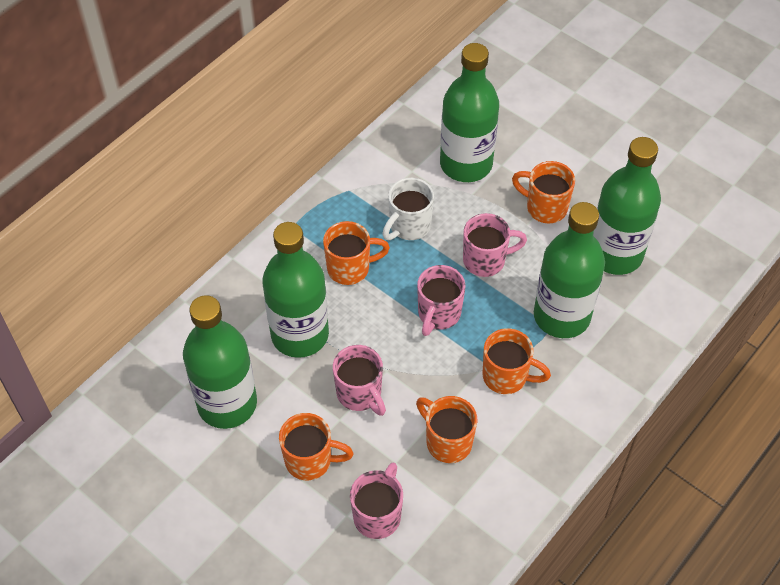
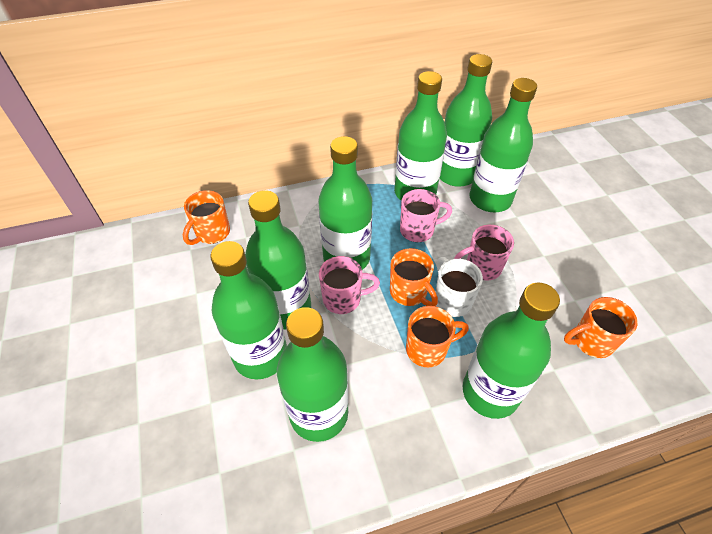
green bottle: [183,295,257,429] [262,222,329,358] [440,43,499,182] [534,202,605,338] [593,137,661,275] = 5 -> [210,241,287,379] [245,190,311,330] [277,307,349,442] [318,136,372,270] [394,71,447,200] [440,54,492,187] [463,283,560,419] [470,78,537,212] = 8
orange mug: [279,413,354,480] [323,221,390,285] [416,396,477,463] [483,328,551,394] [512,161,575,223] = 5 -> [183,190,230,245] [390,248,438,306] [406,306,469,367] [564,297,638,358] = 4
pink mug: [333,345,386,416] [350,462,403,539] [417,265,465,336] [463,213,527,277] = 4 -> [319,256,380,314] [400,189,452,242] [454,225,514,281] = 3

